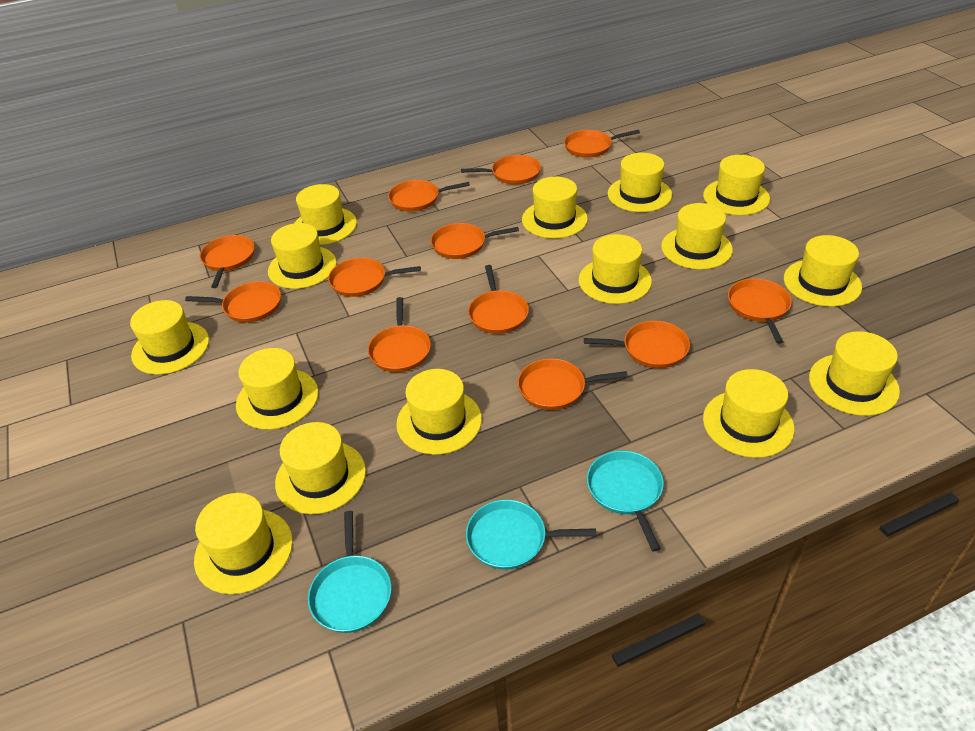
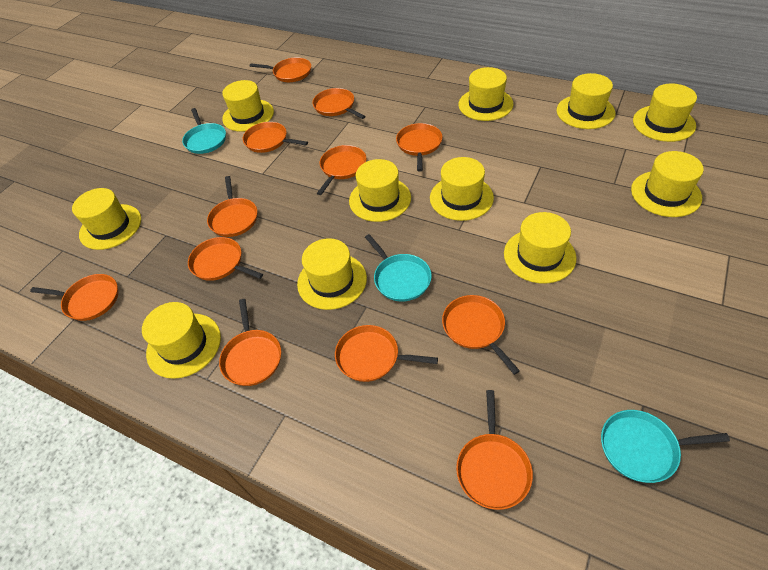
yellow hat: [130,300,209,375] [194,493,293,594] [236,348,318,430] [268,223,337,289] [275,422,366,514] [295,184,357,245] [396,369,482,455] [522,177,588,239] [579,234,652,304] [608,153,672,212] [661,203,733,269] [703,155,770,215] [703,369,795,458] [784,235,862,307] [809,331,900,416] = 15 -> [72,188,141,250] [142,302,221,379] [222,80,274,132] [297,238,367,310] [349,159,411,222] [430,157,494,221] [459,67,513,121] [504,212,577,283] [557,73,615,129] [631,151,704,217] [633,84,697,142] = 11

